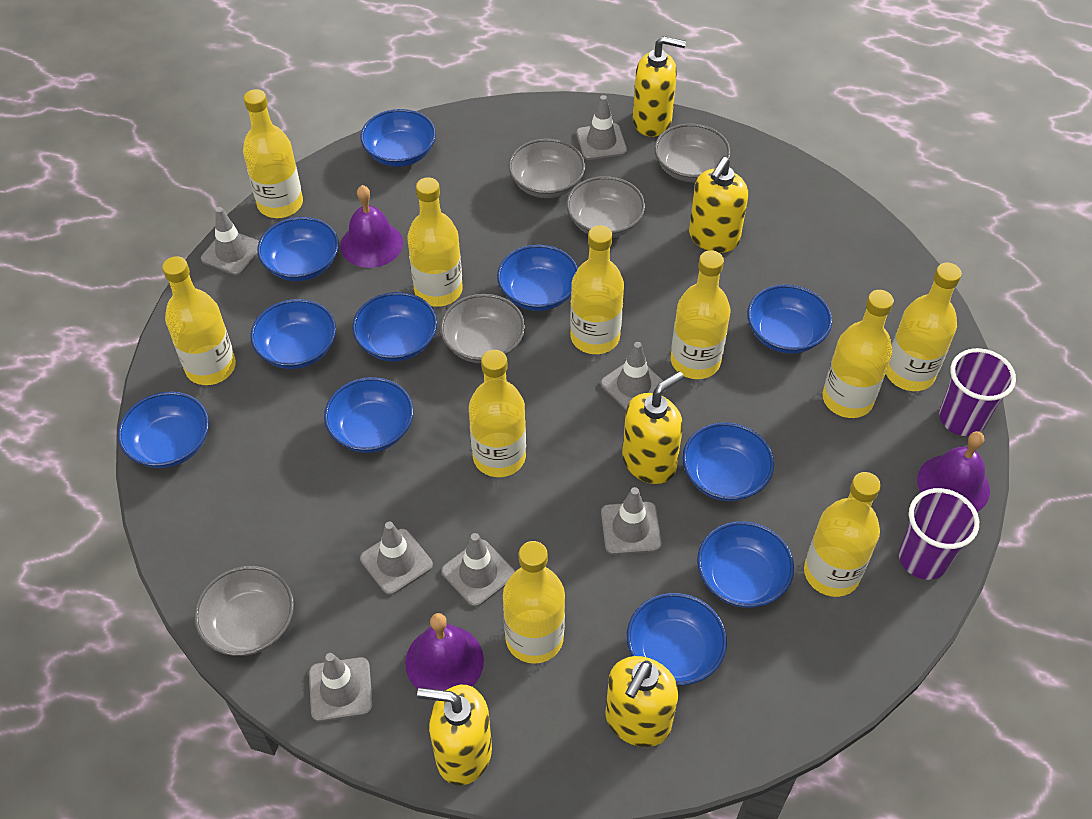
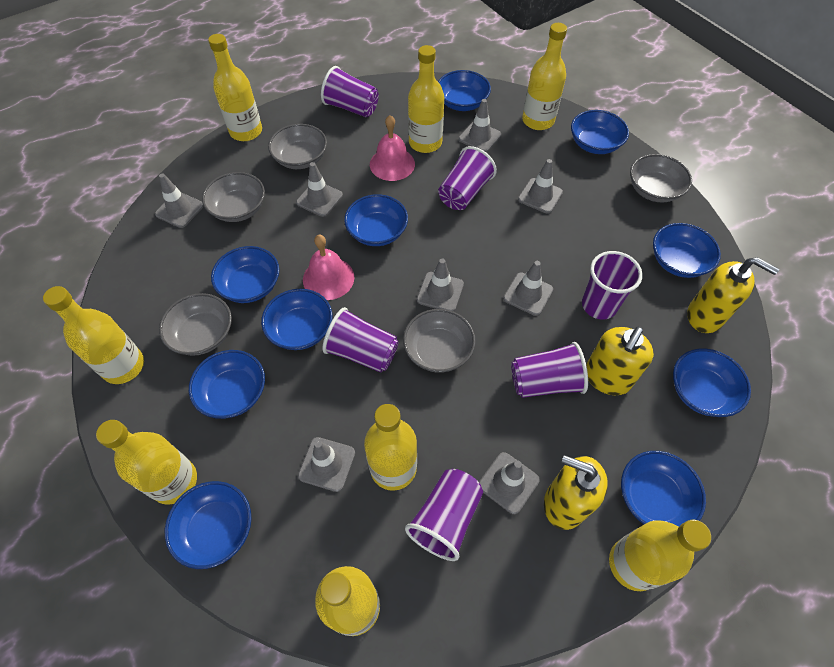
blue bowl: [118,392,209,468] [250,299,336,369] [257,217,339,281] [324,377,413,453] [352,292,437,362] [360,109,436,167] [497,245,578,311] [627,593,727,686] [682,422,774,501] [697,521,794,608] [747,284,832,354] = 11 -> [165,481,251,569] [189,350,265,419] [211,246,279,303] [261,289,332,350] [344,194,408,246] [438,70,491,111] [571,110,629,154] [621,451,706,527] [653,223,721,278] [673,348,751,417] = 10
grey traffic cone: [201,207,259,276] [309,653,373,722] [360,522,433,595] [441,533,515,607] [576,95,627,160] [600,342,667,410] [601,487,661,555] = 7 -> [155,173,204,228] [296,162,343,217] [298,437,355,492] [417,259,464,311] [459,99,501,152] [479,452,540,514] [503,261,553,316] [518,159,563,214] = 8
pink bell: none = 0 -> [303,235,355,300] [370,115,415,181] = 2
purple bell: [341,185,403,268] [405,613,484,691] [917,431,990,512] = 3 -> none = 0
purple cup: [899,488,979,580] [939,348,1016,436] = 2 -> [321,66,379,117] [322,307,399,372] [405,469,483,561] [438,146,497,210] [511,342,588,398] [582,251,643,320] = 6
yellow bottle: [162,256,236,385] [243,89,303,218] [407,177,463,307] [469,350,526,477] [503,541,565,664] [570,225,624,354] [671,250,730,379] [804,472,881,597] [822,290,894,418] [886,263,962,391] = 10 -> [43,286,144,384] [96,420,197,505] [208,34,262,141] [315,566,380,636] [364,404,417,491] [408,45,444,153] [522,23,567,130] [609,520,711,591] = 8
yellow soap dispenser: [417,685,492,785] [605,656,679,747] [622,371,684,484] [633,36,686,137] [689,157,748,253] = 5 -> [544,455,608,530] [586,326,654,395] [687,257,779,333] = 3

